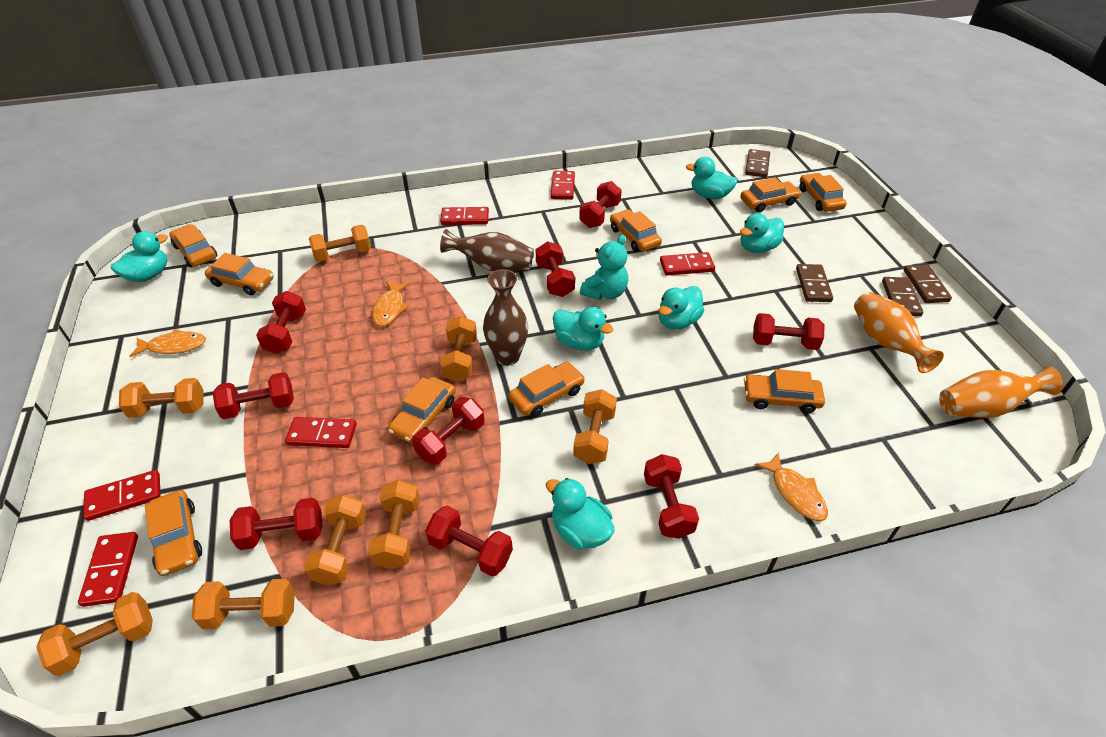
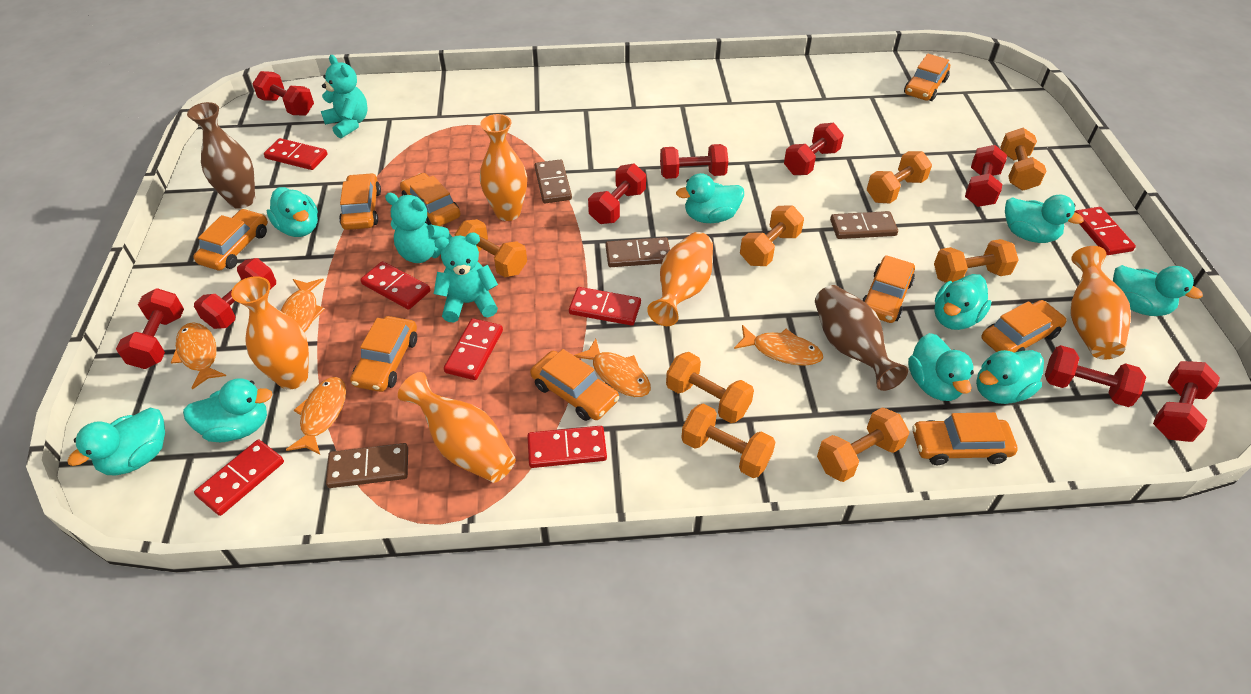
orange fish: [129,329,206,357] [372,281,410,326] [755,452,828,521] = 3 -> [171,322,226,389] [281,279,325,333] [286,377,346,455] [574,339,651,397] [734,325,823,366] = 5
orange vase: [854,292,944,373] [939,366,1063,418] = 2 -> [231,276,309,390] [398,372,516,483] [480,114,527,221] [647,232,713,326] [1070,246,1131,359] = 5
red domino: [78,532,138,607] [83,470,161,521] [285,417,357,448] [440,207,489,225] [551,171,575,200] [660,252,715,276] = 6 -> [194,439,284,516] [264,138,328,170] [360,261,430,310] [444,318,503,380] [527,426,607,468] [569,287,641,326] [1075,207,1136,255] = 7
turquoise duck: [111,231,168,282] [546,478,615,549] [553,307,614,351] [659,286,704,330] [686,157,738,199] [740,213,784,253] = 6 -> [67,408,165,475] [183,378,273,442] [267,187,318,237] [676,173,744,223] [908,333,974,401] [934,274,991,330] [976,350,1044,404] [1005,194,1084,243] [1113,265,1203,316] = 9
turquoise teddy bear: [580,235,628,300] = 1 -> [321,55,368,139] [385,193,452,263] [434,233,498,322] = 3

